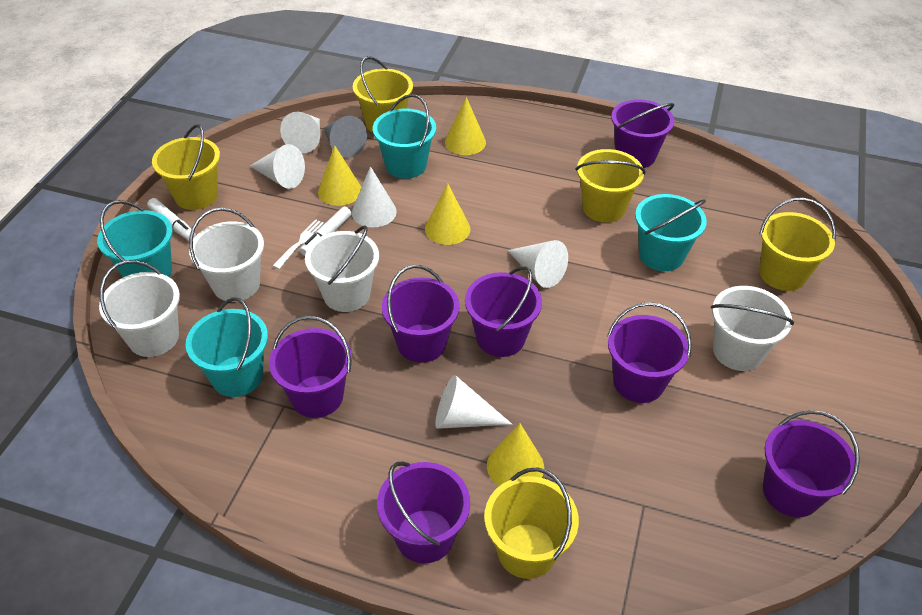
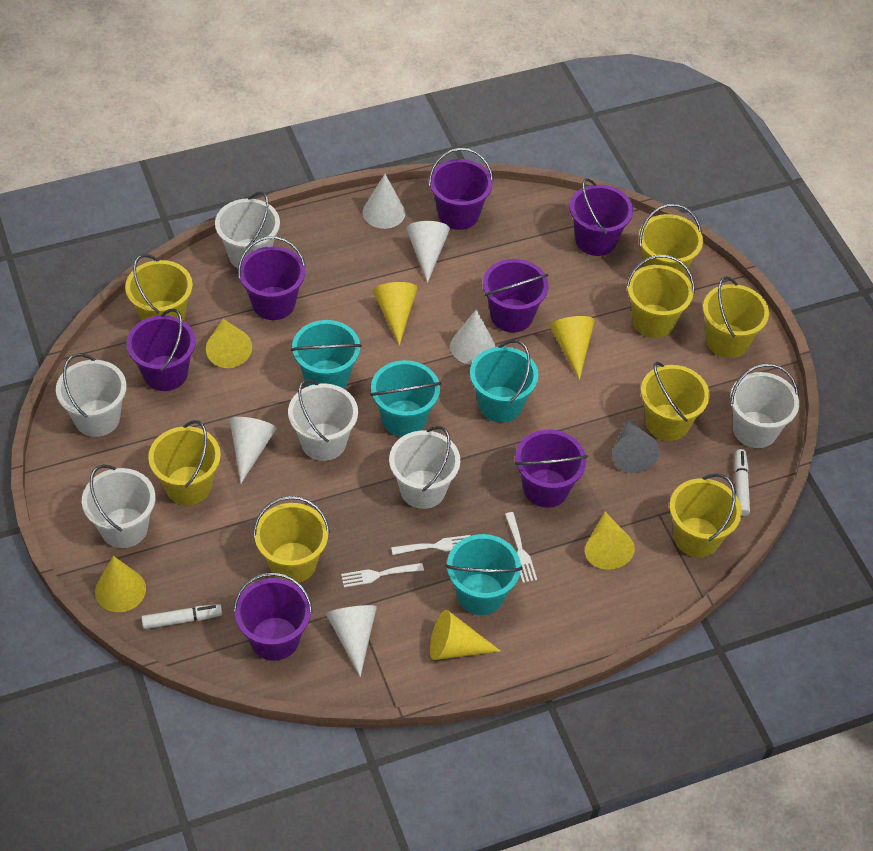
white bucket: [99,260,180,357] [189,208,264,302] [305,225,379,312] [711,286,794,371] = 4 -> [56,353,127,437] [82,464,155,548] [215,192,280,268] [288,379,358,461] [389,426,460,509] [730,364,799,448] = 6
white fork: [273,219,324,269] = 1 -> [341,563,424,588] [391,535,470,555] [505,512,537,583] = 3
yellow bucket: [152,124,220,210] [353,56,413,133] [484,468,579,579] [576,149,646,223] [759,198,836,291] = 5 -> [125,254,193,321] [148,420,221,505] [253,496,330,582] [626,255,695,338] [639,204,703,275] [641,362,710,441] [670,473,742,557] [703,276,769,358] = 8
yellow cone: [318,145,361,206] [425,183,470,245] [445,97,486,155] [487,424,544,486] = 4 -> [95,556,146,612] [206,319,252,368] [373,282,417,345] [430,610,501,660] [550,316,595,380] [585,512,635,570] = 6

